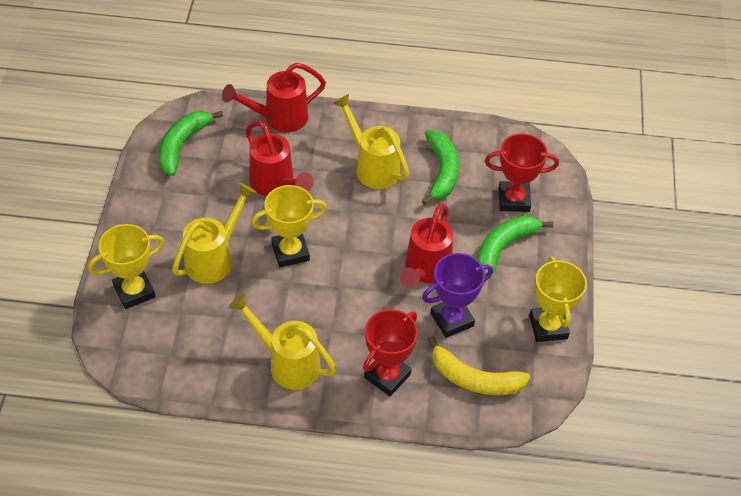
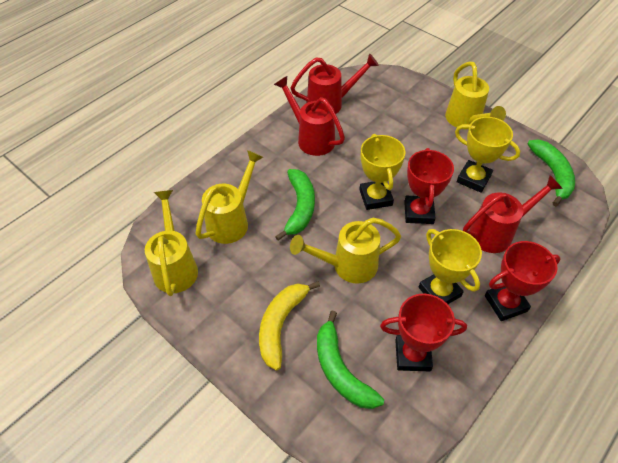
purple trophy: [422,253,493,338] = 1 -> none = 0
red trophy: [363,309,418,396] [485,133,559,212] = 2 -> [380,294,467,371] [404,148,454,224] [485,241,561,321] = 3
yellow watering can: [172,183,257,284] [229,293,337,390] [333,94,409,189] = 3 -> [145,190,198,296] [196,150,263,244] [290,217,401,284] [445,61,506,129] = 4

